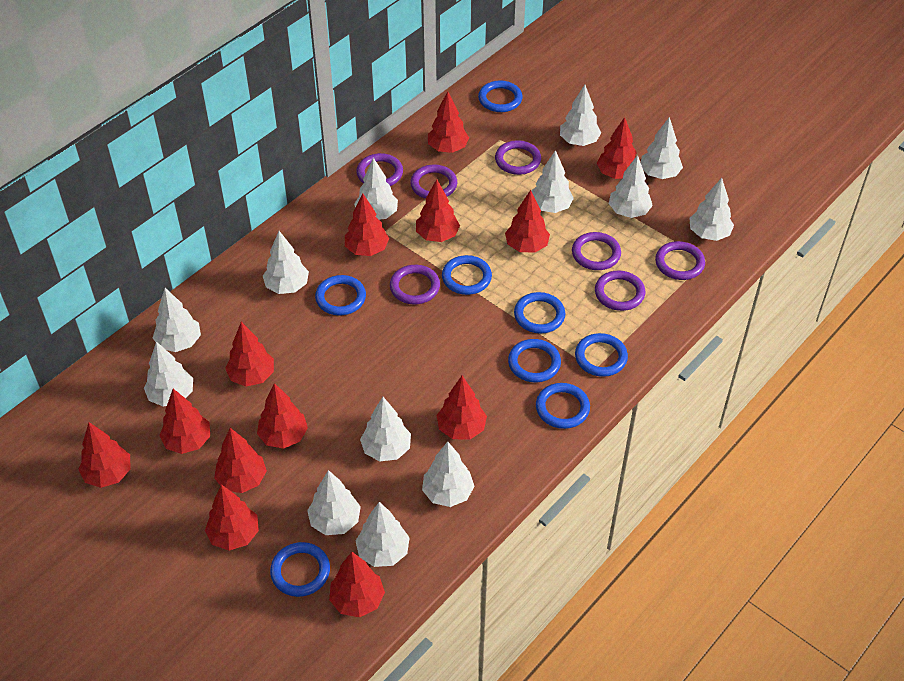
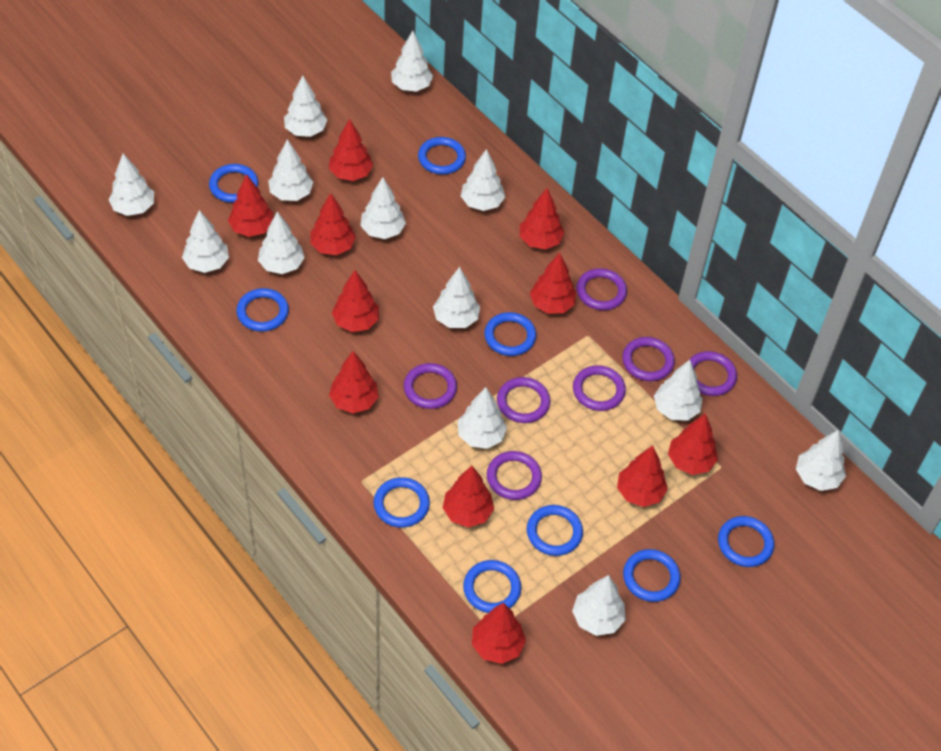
blue ring: [270,542,330,597] [315,275,366,315] [442,255,492,295] [478,80,523,112] [508,339,561,382] [514,292,565,333] [536,383,590,429] [575,333,628,377] = 8 -> [209,164,258,203] [236,288,289,331] [374,477,430,528] [418,137,466,175] [463,560,521,613] [484,312,536,356] [527,505,583,556] [623,549,681,602] [718,516,774,567] = 9
red tree: [78,422,131,488] [159,389,210,454] [205,484,259,550] [214,428,267,493] [225,322,274,387] [257,383,308,449] [329,552,385,617] [345,193,389,256] [416,179,460,242] [428,91,469,153] [436,376,487,440] [505,190,550,253] [597,117,637,179] = 13 -> [228,174,273,237] [310,193,356,255] [329,119,373,181] [329,351,379,413] [332,270,379,332] [443,466,494,528] [472,603,526,664] [520,188,565,249] [530,253,576,314] [617,445,668,507] [668,413,718,475] = 11

